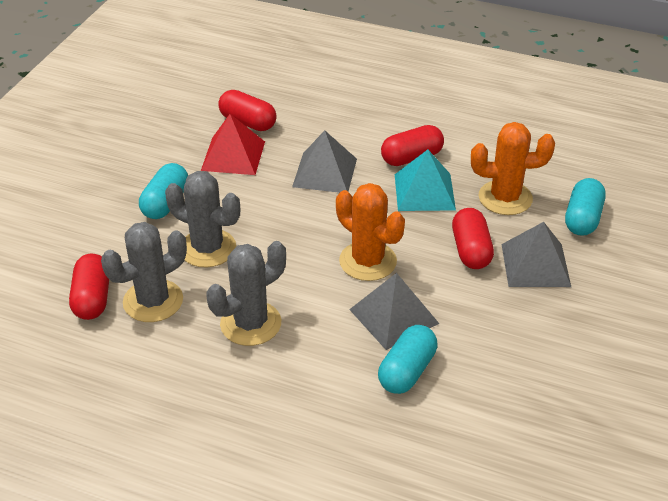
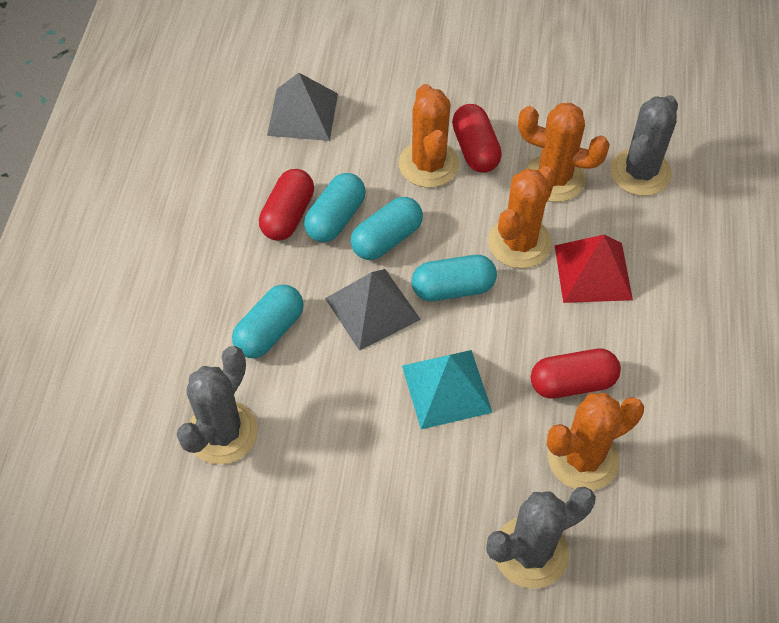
grey pyramid: [292,130,357,193] [349,273,439,350] [502,222,571,287] = 3 -> [267,73,338,141] [325,269,421,351] = 2
orange cactus: [336,183,405,281] [471,122,555,215] = 2 -> [399,84,459,188] [488,166,555,269] [518,103,610,202] [547,393,644,491] = 4
red capsule: [69,254,109,320] [218,90,277,131] [381,125,444,166] [452,208,494,269] = 4 -> [259,169,314,241] [452,104,502,173] [531,349,621,398] = 3
turquoise capsule: [139,163,188,219] [378,325,437,394] [565,178,606,236] = 3 -> [232,285,303,358] [304,173,366,242] [351,197,423,260] [411,255,497,301] = 4

